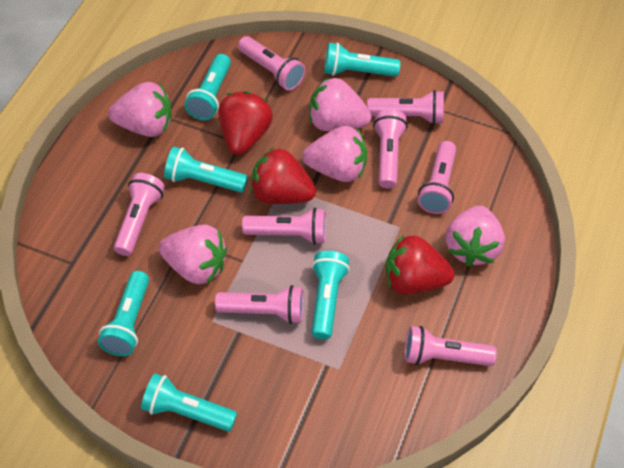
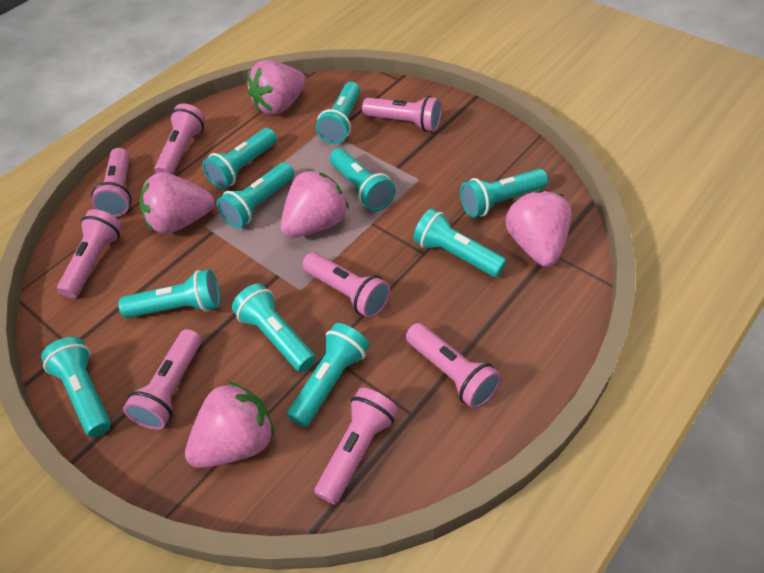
red strawberry: [219,91,273,155] [251,147,316,204] [386,235,455,294] = 3 -> none = 0
turquoise flashlight: [98,271,149,356] [141,373,237,432] [164,146,248,193] [185,54,231,120] [311,251,350,340] [324,42,400,77] = 6 -> [41,337,111,437] [118,270,220,318] [202,128,277,189] [217,162,294,228] [232,283,316,372] [287,323,370,427] [316,82,361,144] [330,148,395,211] [413,208,507,277] [460,169,548,218] = 10

